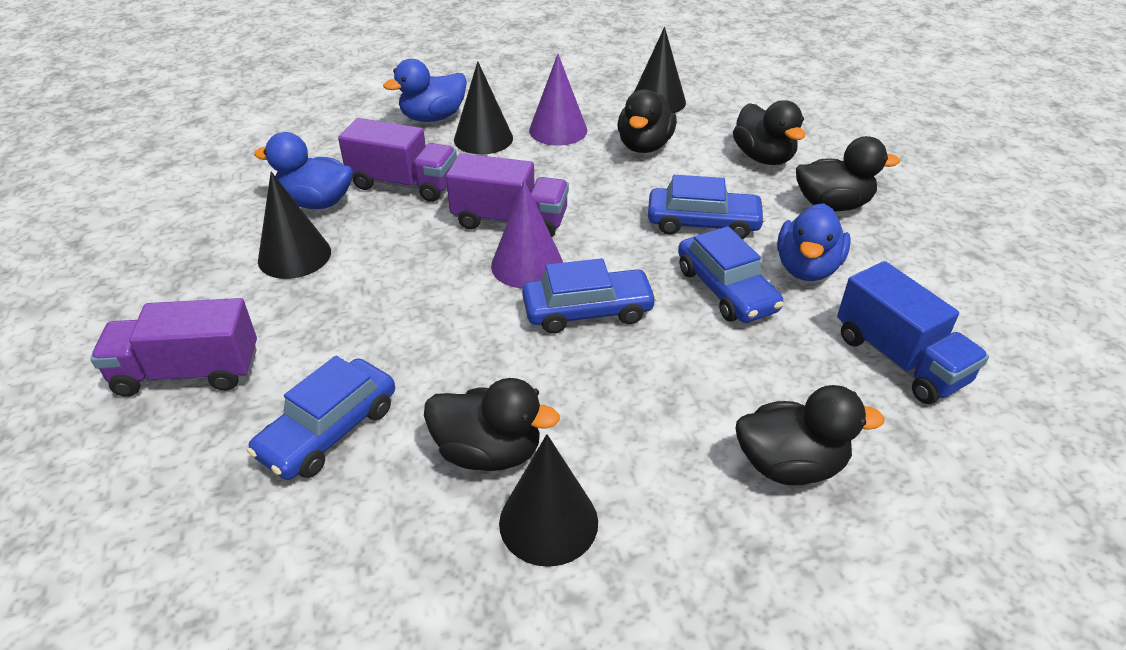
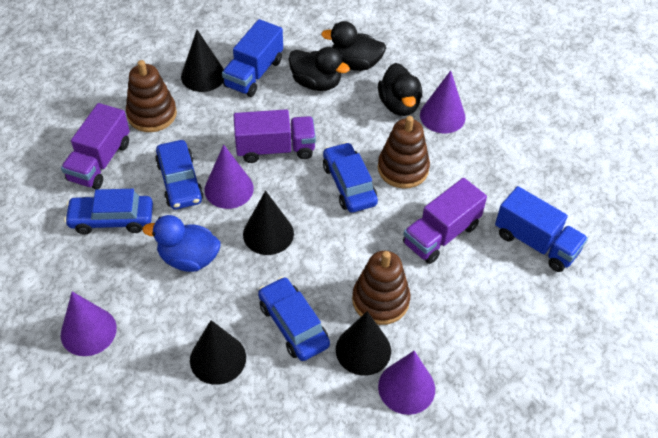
black duck: [424,378,560,471] [618,89,677,153] [733,100,805,165] [736,385,885,485] [796,136,900,211] = 5 -> [289,47,350,91] [321,21,386,71] [378,63,422,116] = 3
blue duck: [254,132,353,209] [383,59,467,122] [777,203,851,281] = 3 -> [143,215,220,272] = 1
blue truck: [837,261,989,404] = 1 -> [222,19,283,97] [495,186,588,272] = 2
brown stacking toy: none = 0 -> [126,60,177,132] [352,251,410,325] [378,116,430,189] = 3
purple cone: [491,180,563,289] [529,54,587,146] = 2 -> [61,292,117,356] [204,144,254,209] [378,351,435,415] [420,70,466,133] = 4

